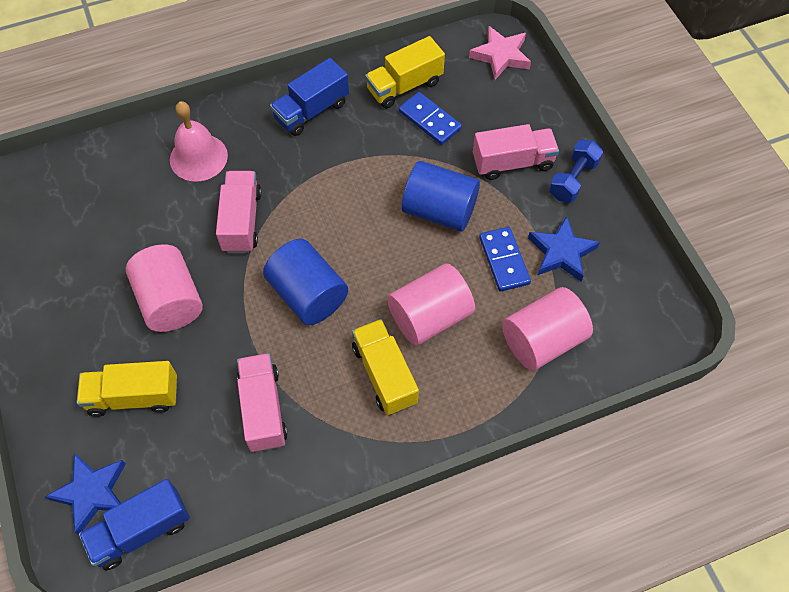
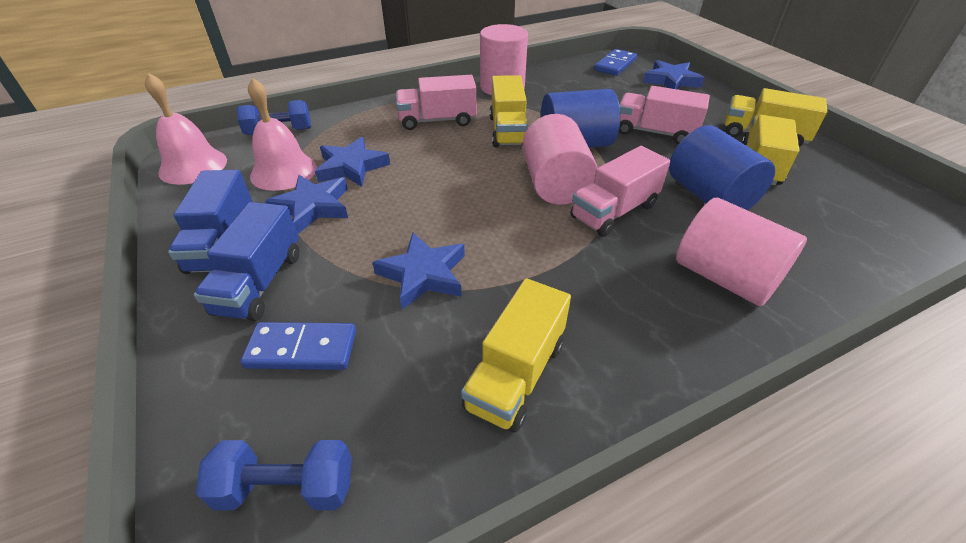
blue dumbbell: [549,140,603,203] = 1 -> [196,440,352,510] [237,100,311,135] = 2
blue star: [45,453,126,535] [528,216,600,282] = 2 -> [265,175,348,234] [315,137,390,187] [372,233,465,309] [643,60,704,89] = 4
pink bell: [170,101,228,182] = 1 -> [145,73,227,185] [248,78,317,191] = 2
pink star: [469,26,531,80] = 1 -> none = 0
yellow truck: [77,361,177,417] [352,319,419,415] [365,36,445,108] = 3 -> [461,278,571,433] [489,75,528,147] [725,88,828,147] [741,114,799,185] = 4

